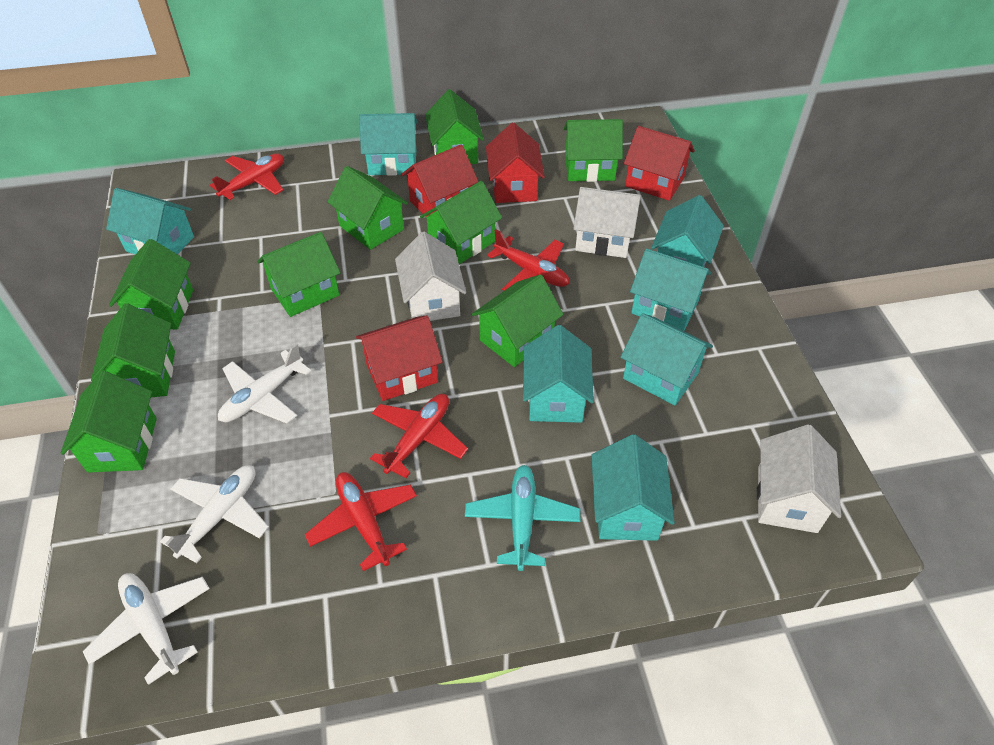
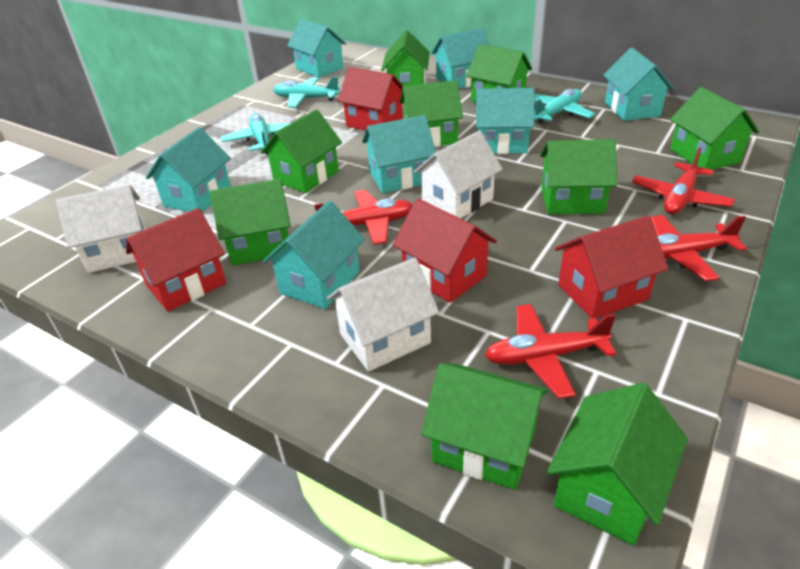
turquoise plane: [465,465,580,571] = 1 -> [221,113,291,154] [273,76,341,107] [534,89,595,124] = 3
white plane: [83,573,210,685] [160,465,269,563] [218,343,311,424] = 3 -> none = 0

